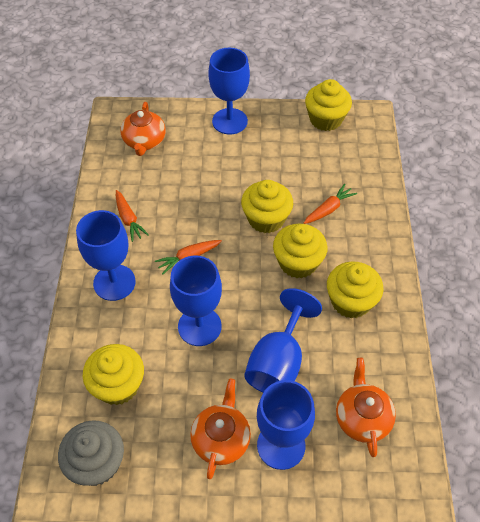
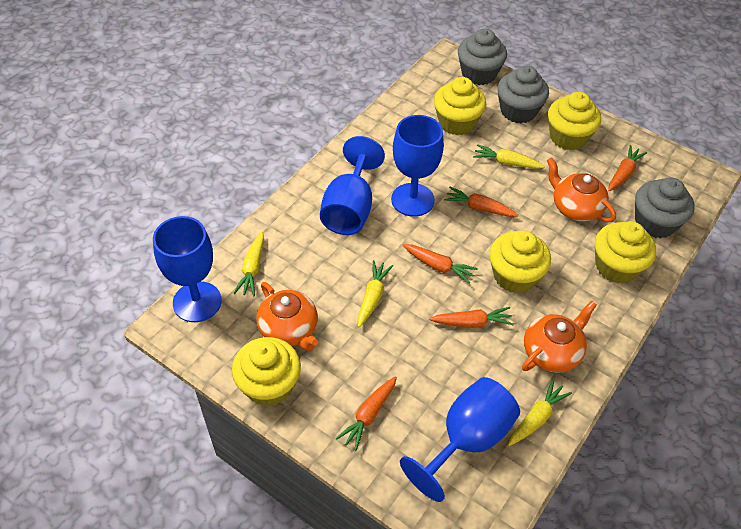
blue goblet: [76,210,136,301] [170,256,222,346] [208,48,250,135] [244,288,322,393] [257,380,315,470] = 5 -> [153,216,222,322] [320,136,385,235] [391,115,444,216] [400,377,520,502] = 4
grey cupcake: [58,420,124,486] = 1 -> [458,29,507,85] [497,66,549,123] [635,178,695,238] = 3
orange carrot: [116,190,149,242] [155,240,222,275] [304,184,357,224] = 3 -> [336,376,397,451] [403,244,478,284] [429,307,514,328] [444,187,518,217] [608,145,647,191] = 5
yellow carrot: none = 0 -> [233,232,264,296] [358,260,393,327] [473,144,545,169] [508,379,572,446] = 4

